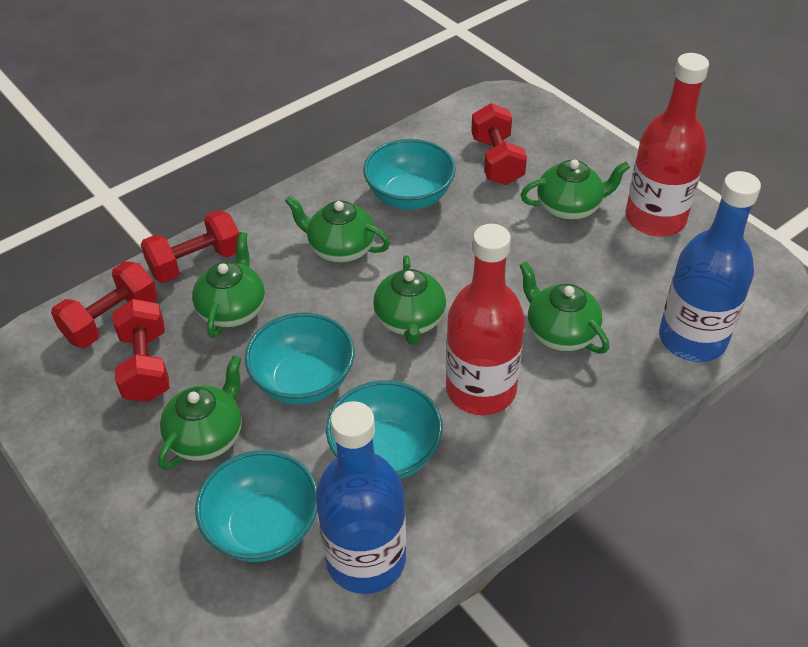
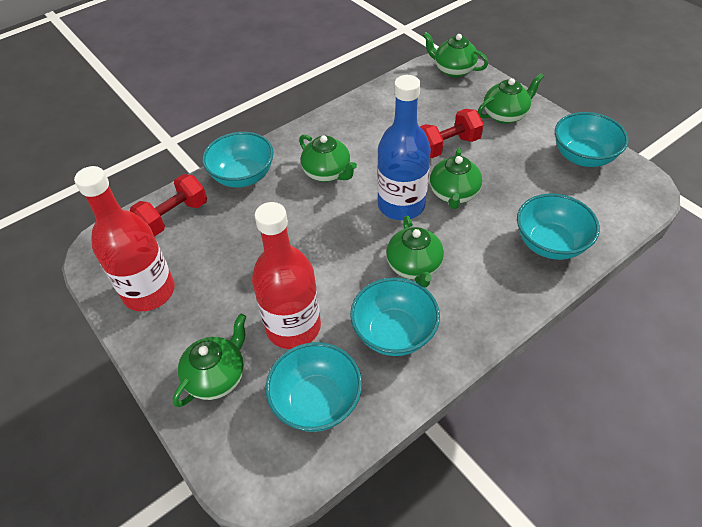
blue bottle: [315,401,406,594] [659,171,761,362] = 2 -> [377,75,431,220] = 1
red dumbbell: [51,261,158,348] [113,299,170,402] [140,210,239,283] [471,103,527,185] = 4 -> [130,174,207,236] [420,109,484,158] = 2
turquoise bowl: [195,450,317,562] [245,312,354,405] [326,380,443,479] [363,139,456,210] = 4 -> [202,132,274,187] [265,342,362,432] [350,278,440,356] [517,194,600,260] [555,112,629,167] = 5

